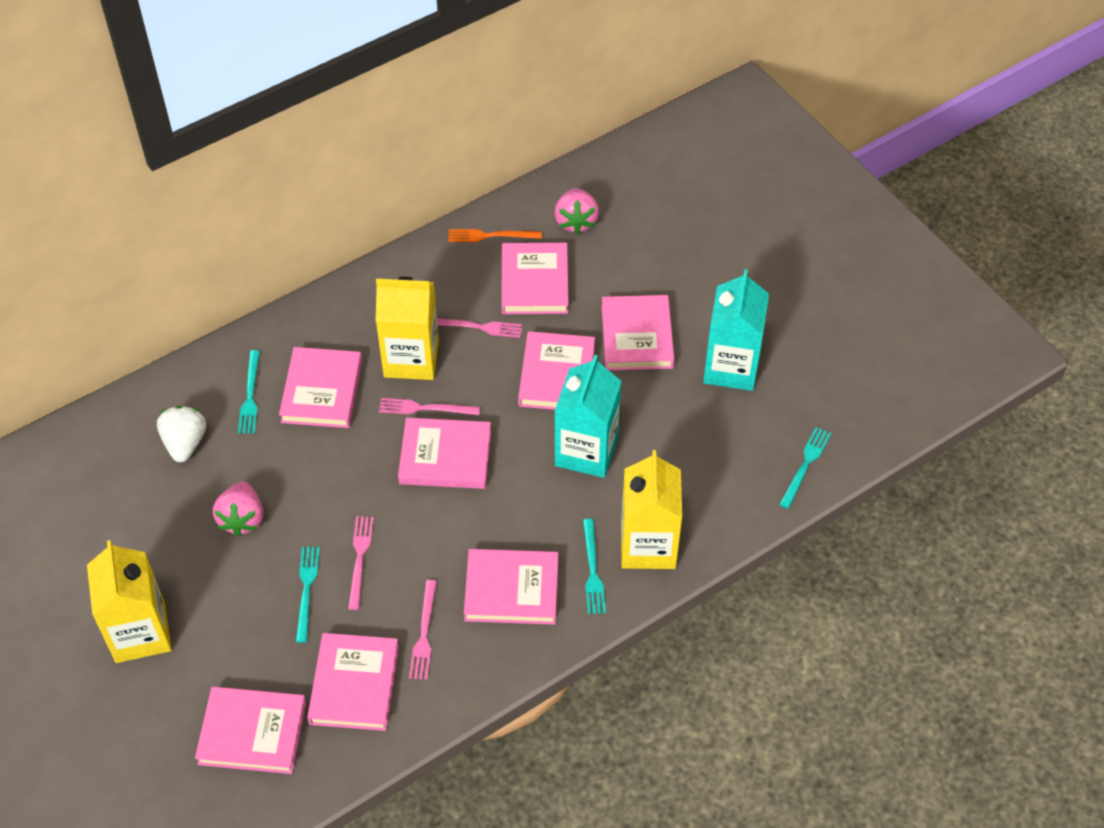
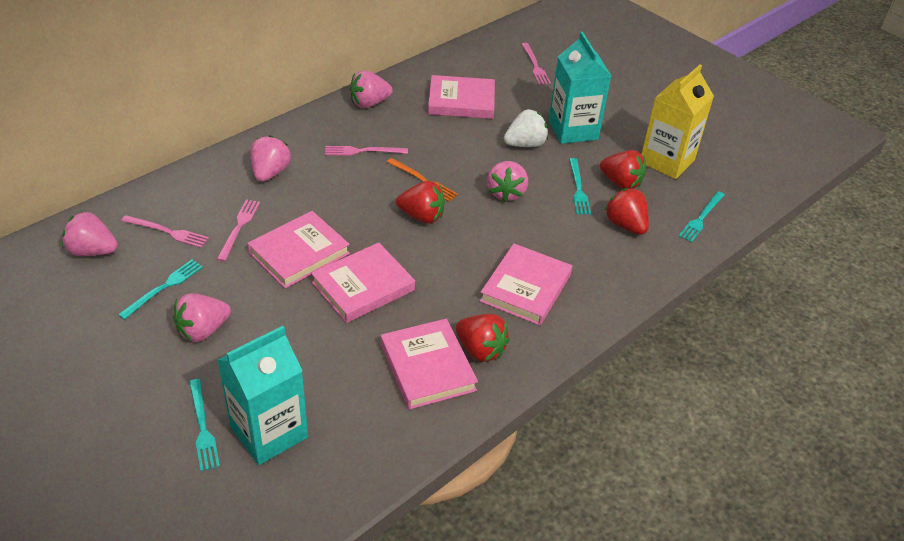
pink book: [195,686,306,774] [279,347,362,428] [307,633,399,731] [398,417,491,489] [464,549,558,625] [501,243,569,314] [518,331,595,410] [601,295,675,371] = 8 -> [247,211,350,288] [311,243,415,323] [381,319,478,410] [428,75,495,119] [480,244,572,326] = 5
pink strawberry: [213,482,263,537] [555,188,599,235] = 2 -> [62,212,118,256] [173,293,231,342] [250,135,291,182] [350,70,393,108] [487,161,528,202] = 5
red strawberry: none = 0 -> [396,181,445,224] [456,314,510,362] [600,150,646,189] [605,188,649,235] = 4
yellow carton: [87,540,172,663] [376,277,439,380] [621,450,682,569] = 3 -> [641,65,714,179] = 1

